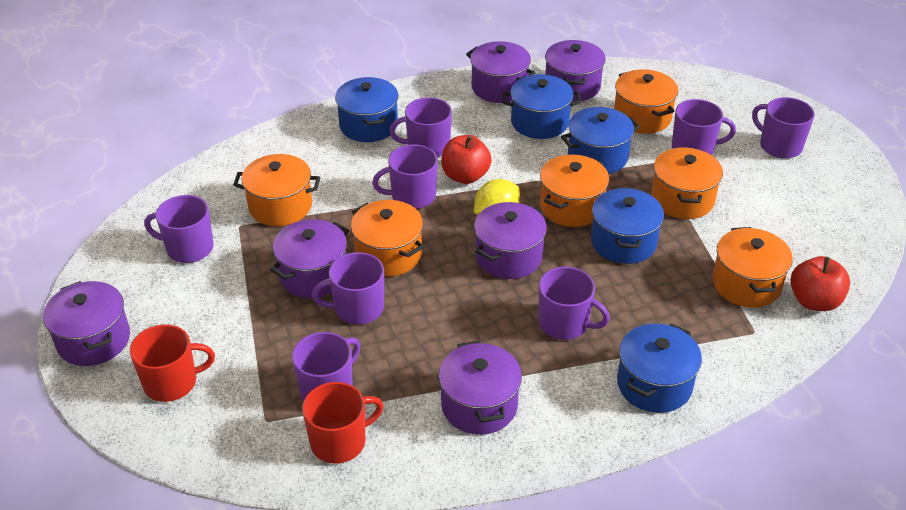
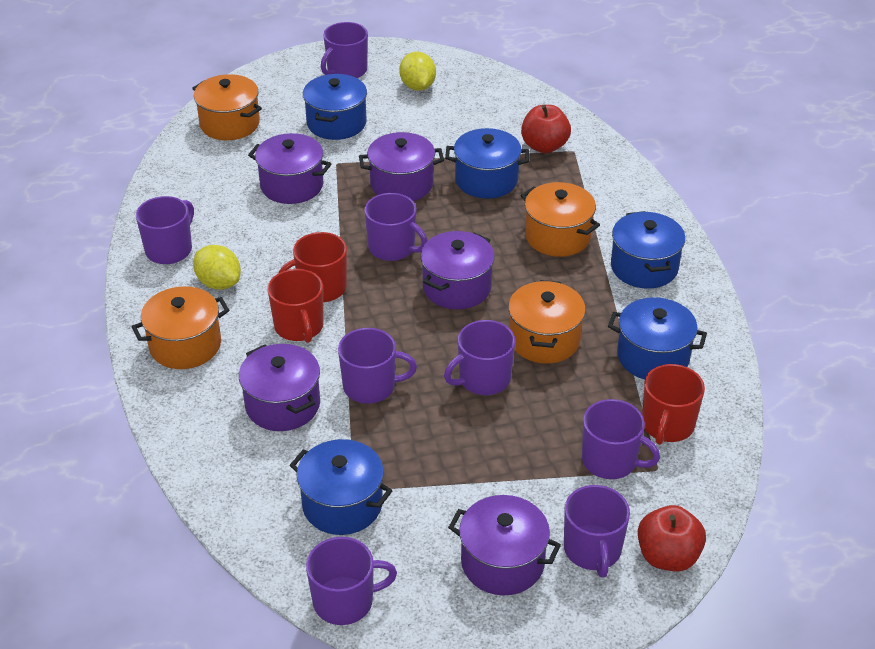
orange pot: [233,154,321,226] [351,200,424,277] [540,155,609,227] [614,69,678,134] [651,147,723,219] [712,227,793,308] = 6 -> [132,286,229,369] [192,74,262,140] [508,280,586,364] [521,182,600,257] = 4
purple pot: [43,281,130,366] [270,219,349,298] [439,341,522,435] [466,41,535,103] [474,202,547,279] [545,40,606,102] = 6 -> [239,344,320,431] [248,133,331,204] [359,132,444,201] [420,231,495,309] [448,495,561,596] = 5
red mug: [130,324,215,402] [302,382,384,464] = 2 -> [267,269,324,343] [278,232,347,302] [642,364,705,445] = 3
yellow lemon: [474,179,520,215] = 1 -> [193,245,241,290] [399,52,436,91] = 2

